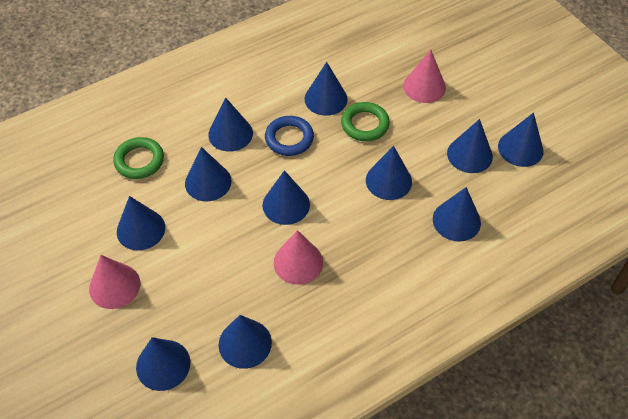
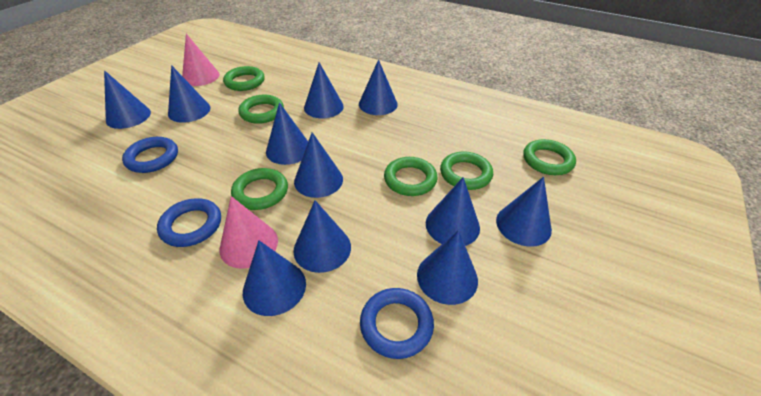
blue ring: [265,116,314,156] = 1 -> [122,137,178,173] [157,198,221,247] [360,288,434,359] = 3
green ring: [113,137,164,179] [341,102,390,141] = 2 -> [223,66,265,91] [231,168,288,210] [238,95,284,124] [384,157,437,196] [440,151,493,190] [523,139,576,175] = 6
pink cone: [89,255,140,309] [273,230,323,285] [403,50,446,103] = 3 -> [182,34,220,86] [219,196,278,269] = 2

